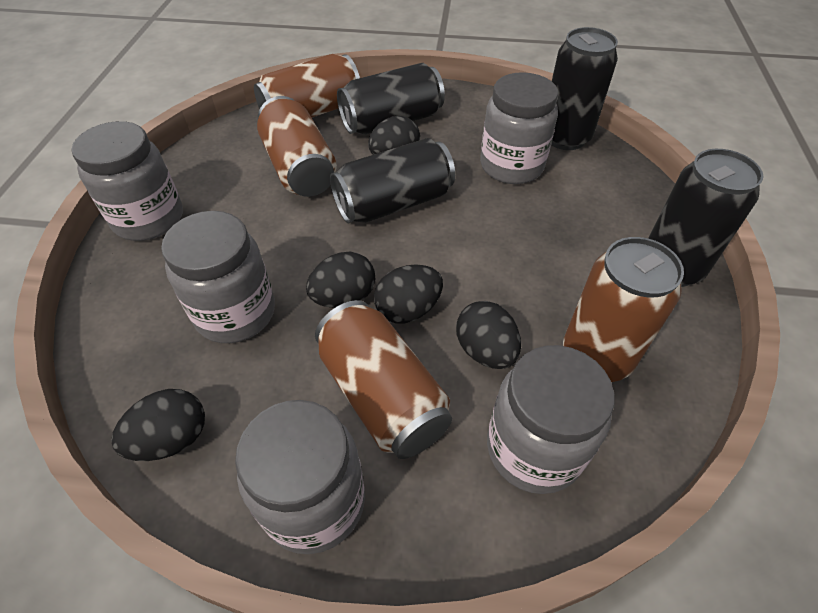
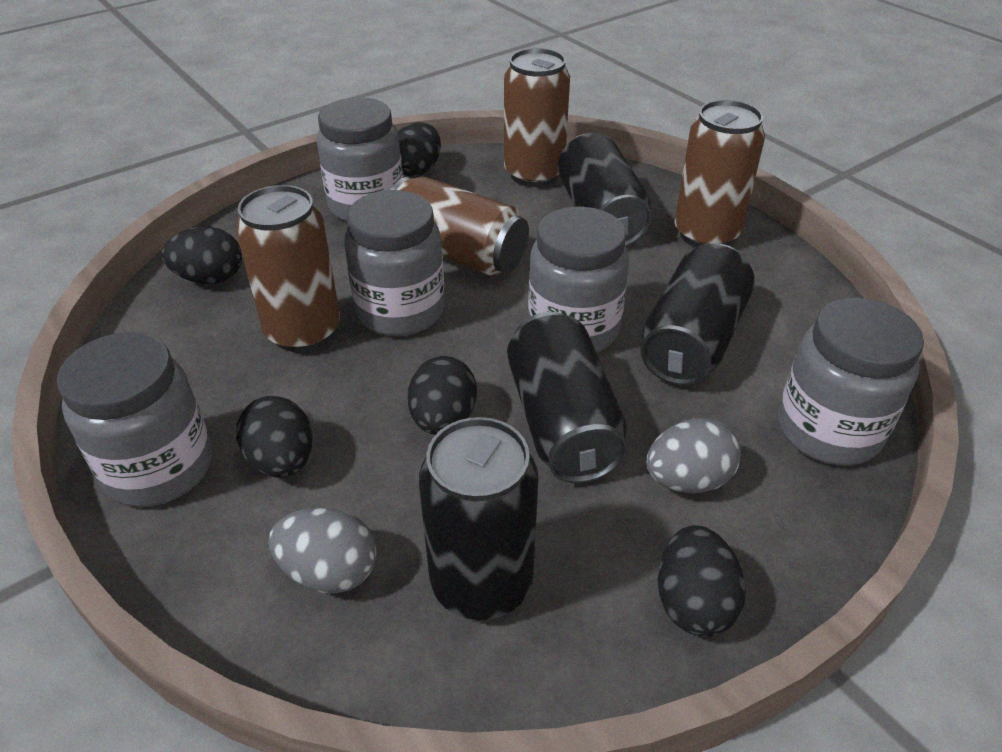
grey egg: none = 0 -> [269,508,377,593] [646,418,741,493] = 2

